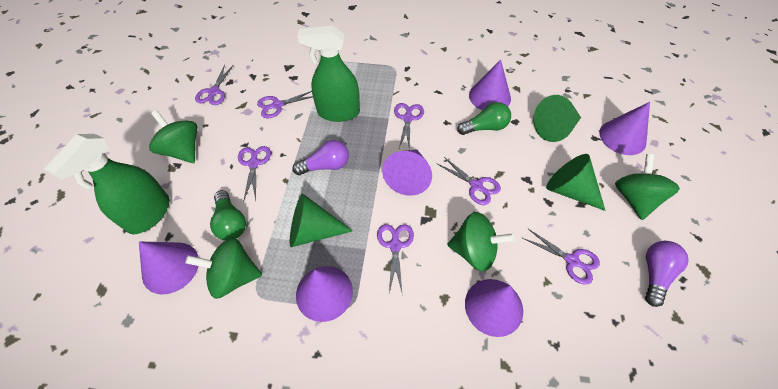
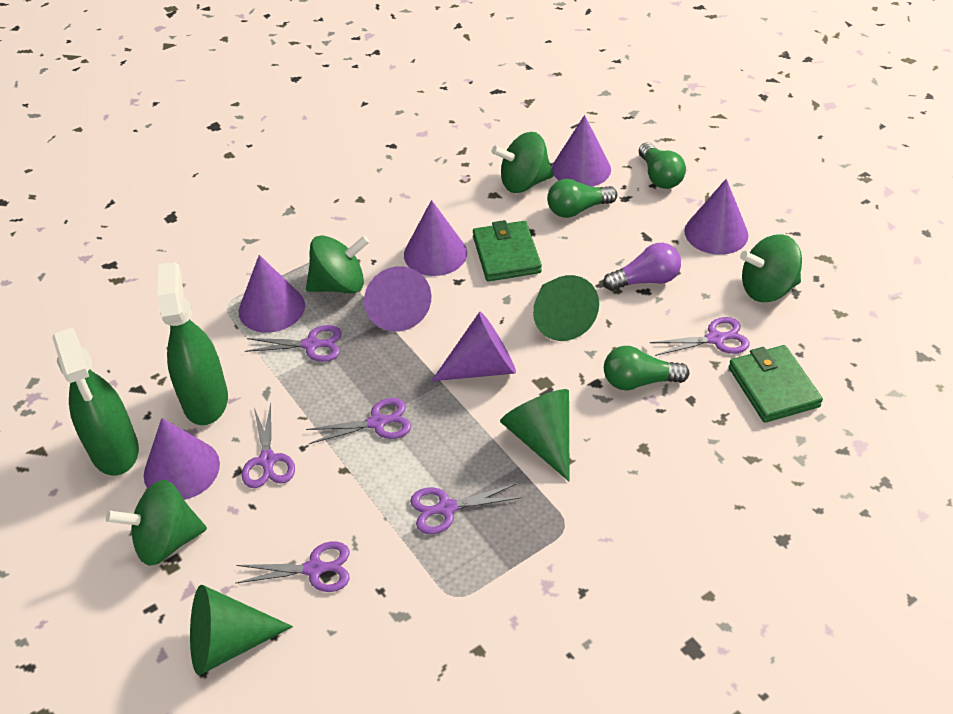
green light bulb: [210,190,246,240] [457,102,511,135] = 2 -> [547,179,617,218] [604,346,690,391] [639,143,686,189] = 3
green wallet: none = 0 -> [473,220,542,281] [729,345,823,423] = 2
purple cone: [139,241,199,294] [296,266,353,322] [382,150,432,196] [465,279,523,337] [469,60,511,110] [599,102,650,155] = 6 -> [144,418,220,500] [239,255,305,333] [364,266,431,332] [404,200,467,276] [431,312,516,381] [552,115,611,187] [684,179,748,255] = 7
purple light bulb: [292,140,349,175] [645,241,689,307] = 2 -> [603,243,681,291] = 1
purple scissors: [195,64,233,105] [238,146,271,202] [257,91,313,118] [377,224,414,293] [394,103,424,150] [438,157,501,205] [522,228,600,285] = 7 -> [235,541,350,592] [242,403,295,488] [245,325,342,362] [306,398,411,444] [410,483,522,534] [650,317,750,356] = 6

